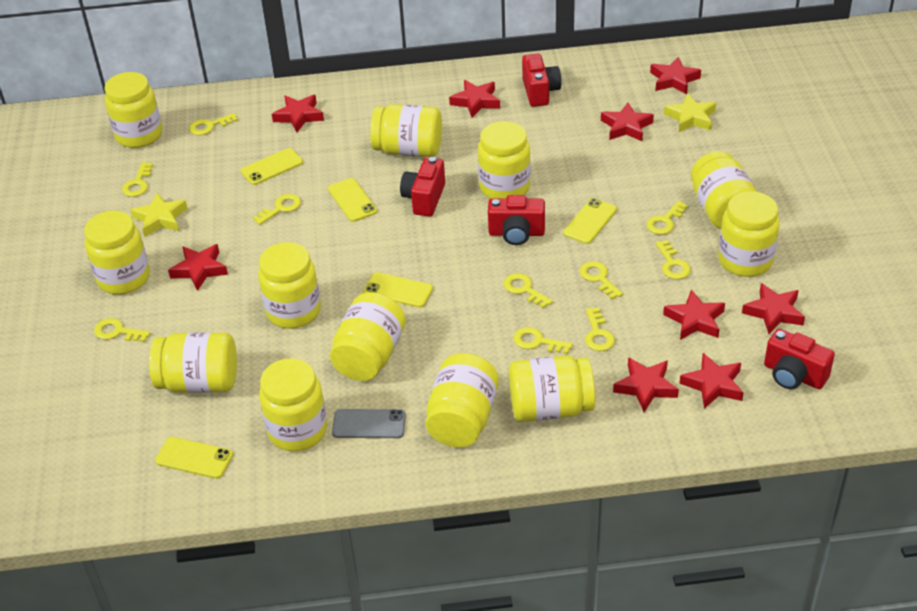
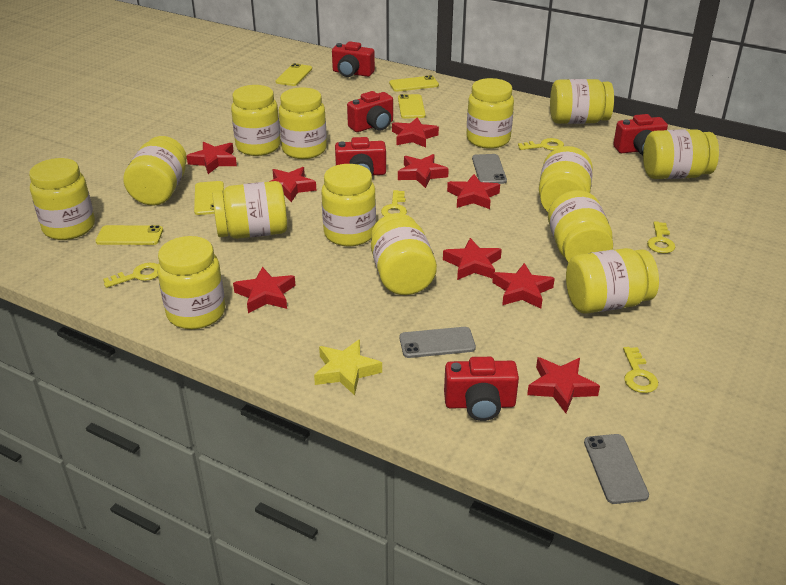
grey phone: [332,409,406,438] = 1 -> [399,327,476,358] [472,154,507,184] [584,434,649,504] = 3
red camera: [400,157,445,217] [488,195,545,245] [522,54,561,107] [764,329,835,389] = 4 -> [332,41,375,77] [335,137,386,175] [347,91,393,132] [444,357,519,421] [613,114,668,155] = 5
yellow jar: [84,211,150,294] [104,72,162,148] [149,332,237,393] [258,242,321,328] [259,358,327,451] [330,292,406,381] [370,104,442,157] [426,353,499,447] [478,121,531,199] [509,356,595,422] [691,151,757,229] [718,191,780,277] = 12 -> [29,158,95,240] [123,136,187,206] [157,236,225,329] [212,181,287,239] [231,85,280,156] [279,87,327,159] [321,164,376,246] [371,213,437,295] [466,78,514,149] [539,146,593,212] [548,190,613,263] [550,79,614,124] [566,248,659,314] [643,129,719,179] = 14
yellow key: [94,318,150,342] [122,162,153,197] [189,113,238,135] [253,194,301,225] [504,273,553,308] [513,327,573,354] [580,261,623,299] [585,308,615,351] [646,201,688,235] [656,240,691,279] = 10 -> [103,263,158,288] [381,190,407,216] [518,138,564,150] [623,347,658,393] [647,221,675,253] = 5
yellow star: [130,193,188,237] [664,93,716,132] = 2 -> [314,339,382,396] = 1

